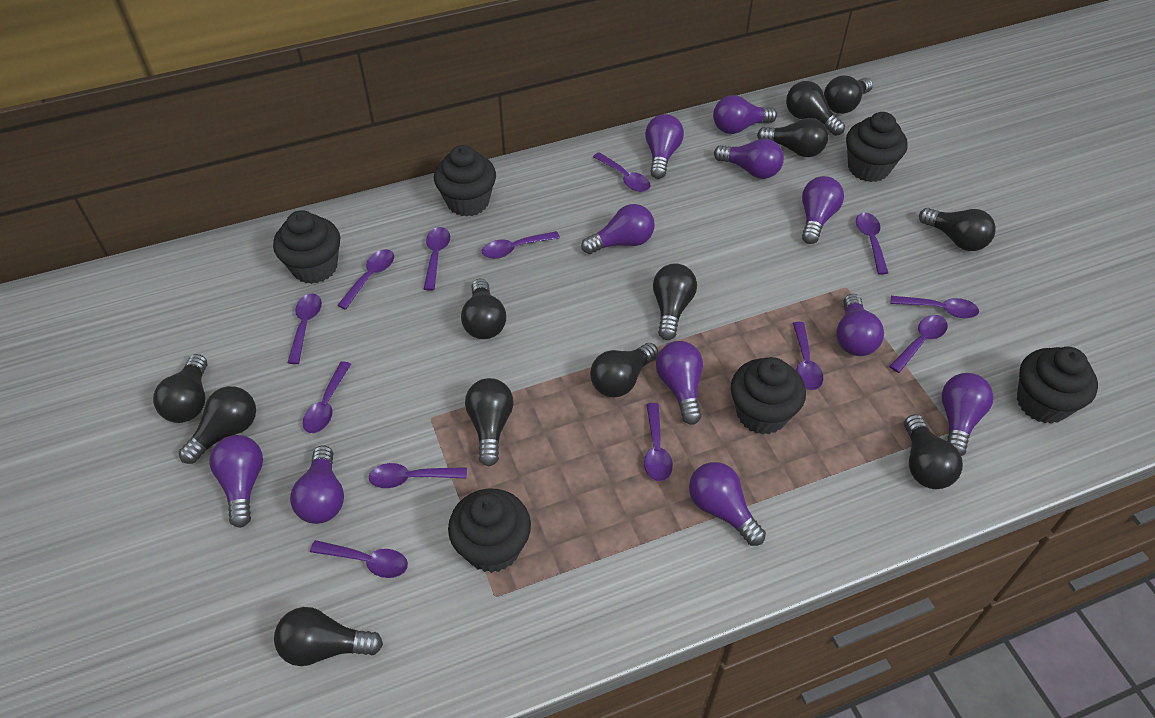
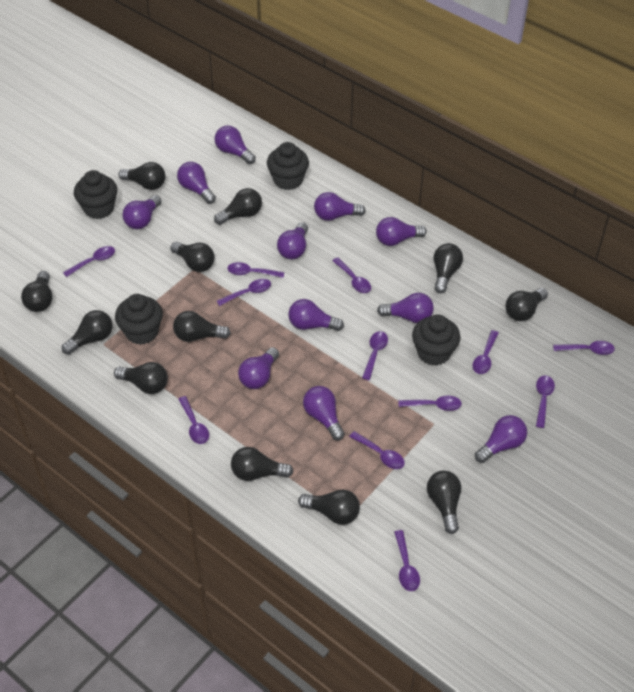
black cupcake: [273,210,340,284] [434,145,496,217] [448,488,531,573] [731,357,806,435] [846,112,908,182] [1017,347,1098,424] = 6 -> [74,170,117,219] [115,294,163,345] [267,142,309,190] [412,315,460,366] = 4
purple spoon: [288,293,322,364] [303,361,351,433] [310,540,408,578] [337,249,394,310] [369,463,467,488] [424,227,450,291] [482,231,560,259] [593,152,651,192] [644,403,673,481] [793,322,823,390] [856,213,888,275] [889,315,948,373] [891,296,979,318] = 13 -> [63,246,115,277] [178,396,209,444] [217,279,271,306] [227,262,285,278] [332,257,371,293] [349,431,405,469] [362,331,388,380] [394,530,420,591] [399,396,462,411] [473,330,499,374] [536,376,555,428] [553,341,615,355] = 12

